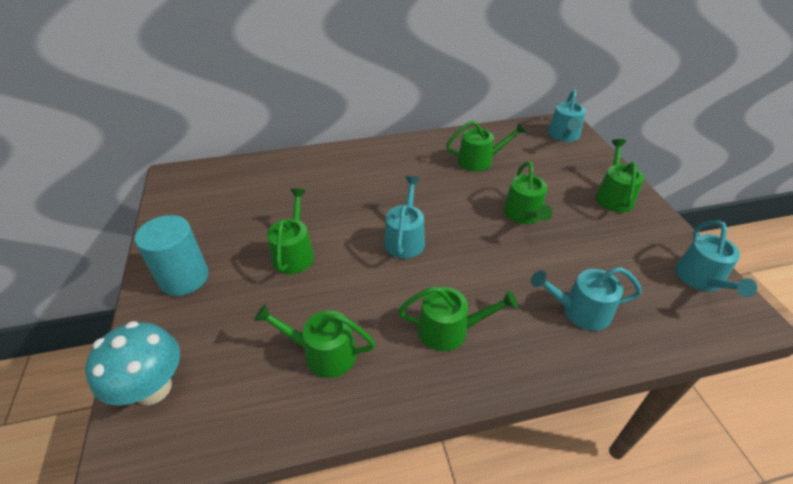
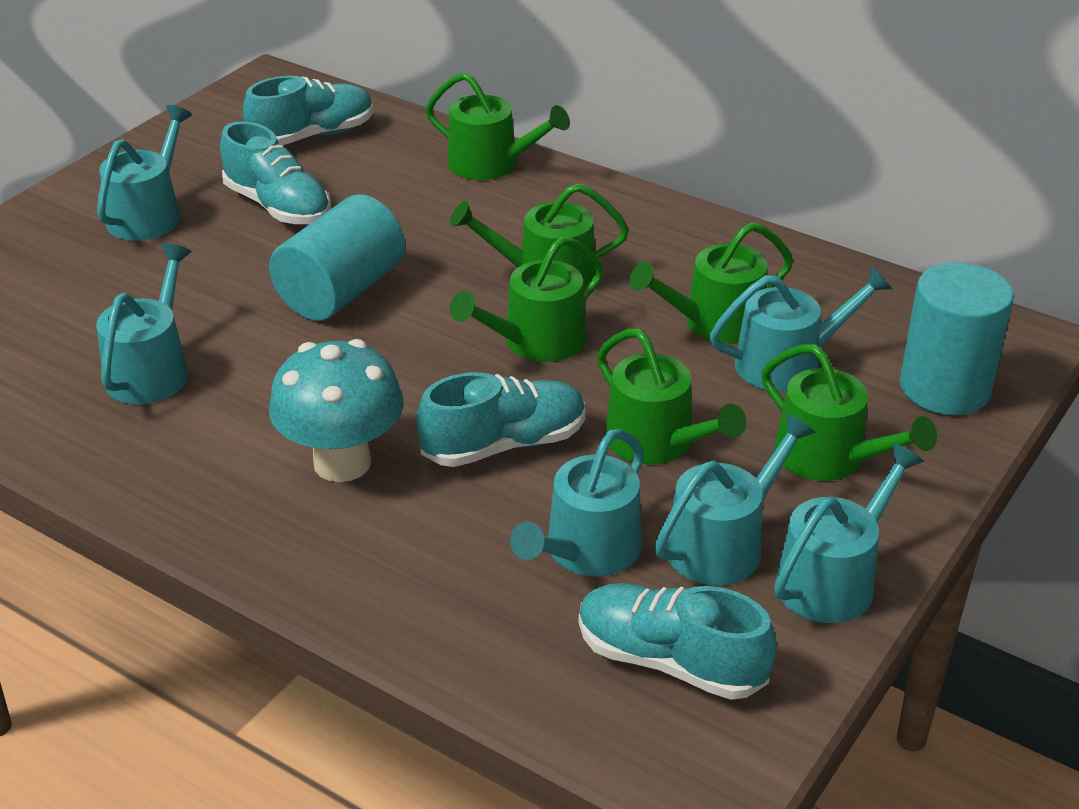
turquoise cylinder: [135,215,209,296] = 1 -> [269,194,405,321] [900,262,1014,415] = 2
turquoise shoe: none = 0 -> [220,121,331,224] [243,76,374,145] [416,372,586,467] [579,583,777,700] = 4
turquoise watering can: [384,176,425,259] [531,267,642,331] [548,89,586,142] [675,221,757,297] = 4 -> [96,243,192,404] [97,105,192,241] [510,429,644,576] [655,413,816,585] [709,265,893,392] [774,443,924,623] = 6

